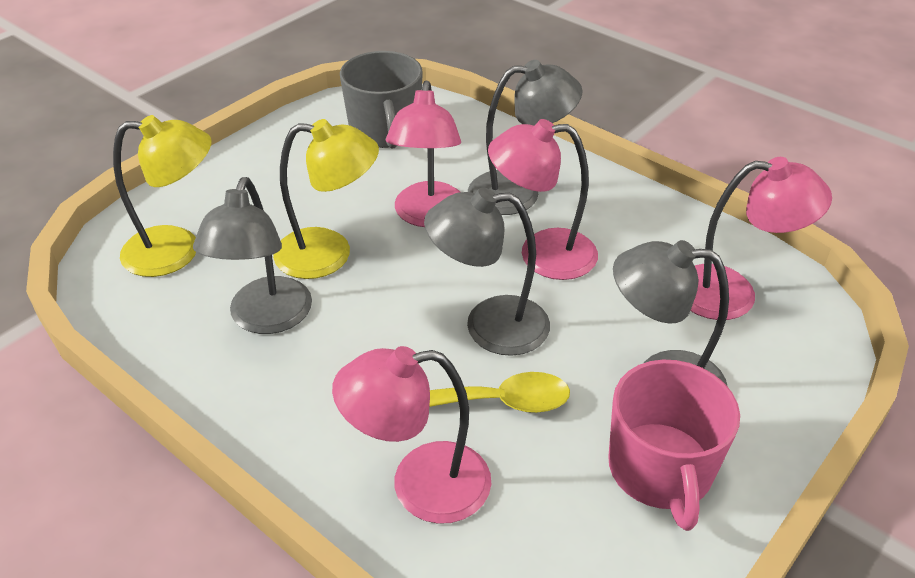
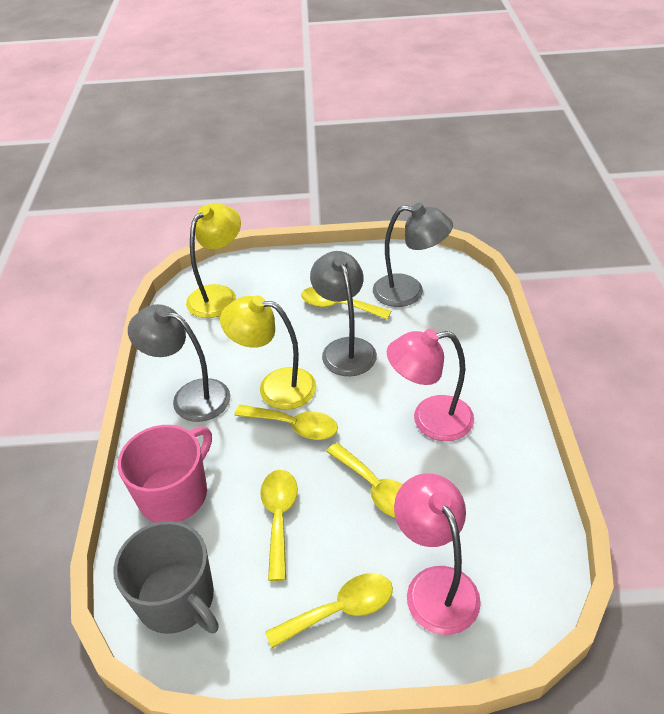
grey lamp: [193,177,312,334] [424,187,550,356] [468,60,583,215] [613,240,729,387] = 4 -> [128,304,230,422] [310,251,377,376] [373,203,453,307] = 3
pink lamp: [332,346,491,524] [386,80,461,227] [488,119,598,280] [691,157,832,320] = 4 -> [387,329,474,441] [394,473,481,635] = 2
yellow spoon: [429,372,570,413] = 1 -> [234,405,338,440] [260,470,298,581] [265,573,393,649] [301,287,391,320] [326,443,403,517] = 5

